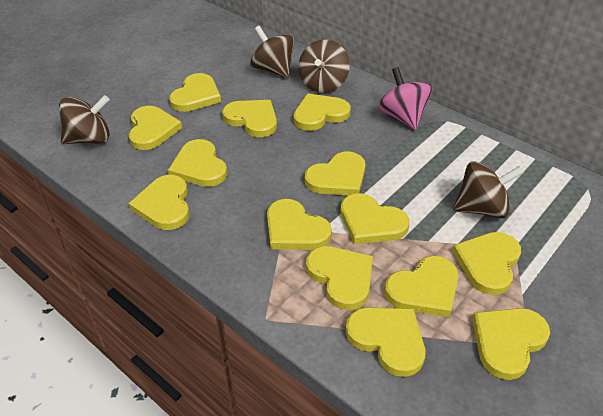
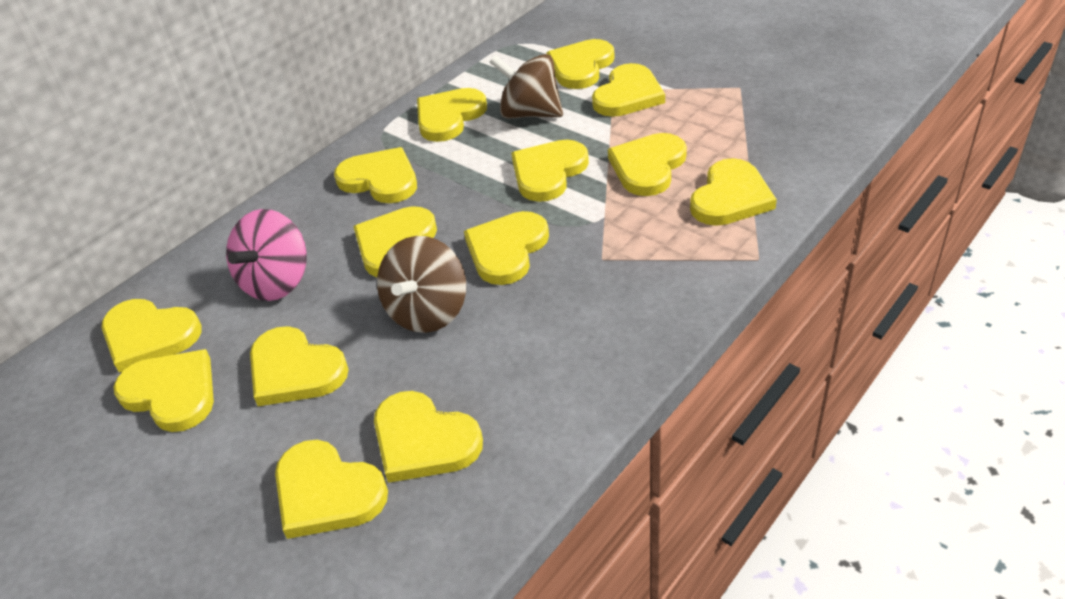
brown spinning top: [59,95,110,144] [250,26,294,78] [298,40,350,93] [453,161,524,218] = 4 -> [377,236,466,333] [489,54,563,119] = 2

